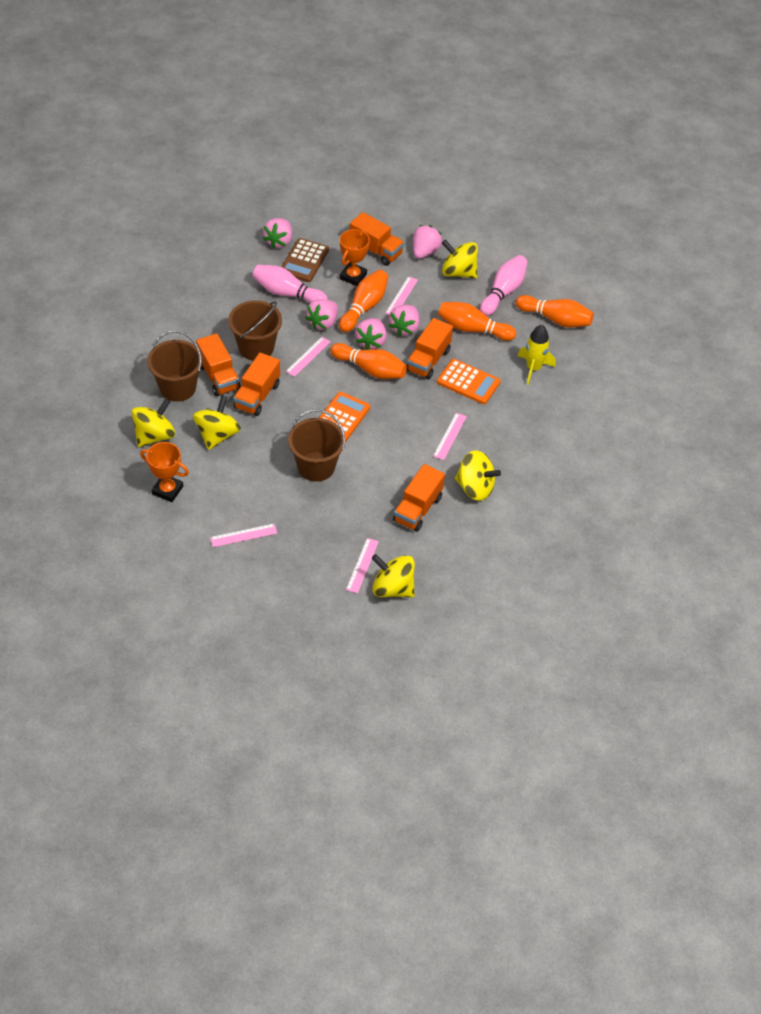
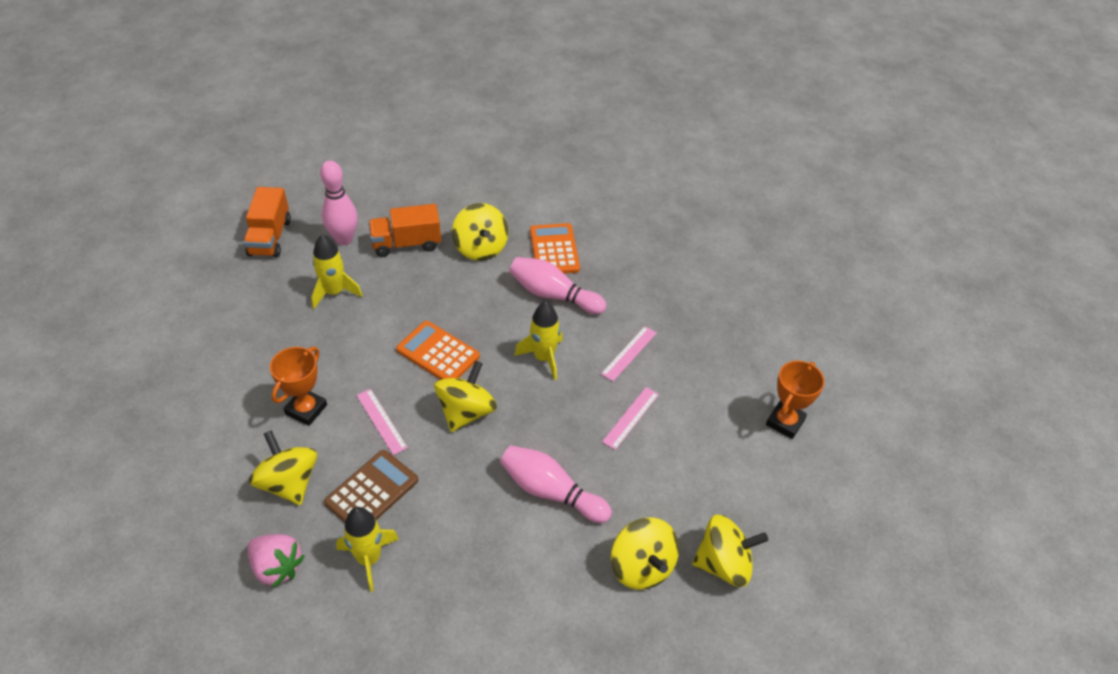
brown bucket: [147,331,203,401] [228,300,282,361] [288,409,345,482] = 3 -> none = 0
orange bowling pin: [330,343,407,379] [339,270,388,332] [438,302,516,341] [516,295,594,328] = 4 -> none = 0
orange truck: [196,333,240,396] [233,352,280,416] [350,212,404,266] [393,464,445,532] [407,318,453,379] = 5 -> [243,187,291,258] [368,204,441,257] = 2
pink bowling pin: [253,264,328,303] [480,255,527,316] = 2 -> [320,161,358,245] [500,445,612,523] [509,257,606,314] = 3
pink ruler: [210,524,277,547] [286,337,331,377] [346,538,379,594] [385,276,418,315] [433,413,467,460] = 5 -> [356,389,408,455] [601,326,657,381] [602,387,659,450] = 3
pink strawberry: [263,218,292,249] [305,299,338,330] [355,318,387,350] [389,305,420,336] [413,225,442,259] = 5 -> [248,534,305,588] = 1
yellow rocket: [518,325,556,385] = 1 -> [311,235,363,309] [336,507,399,592] [514,301,563,380] = 3

